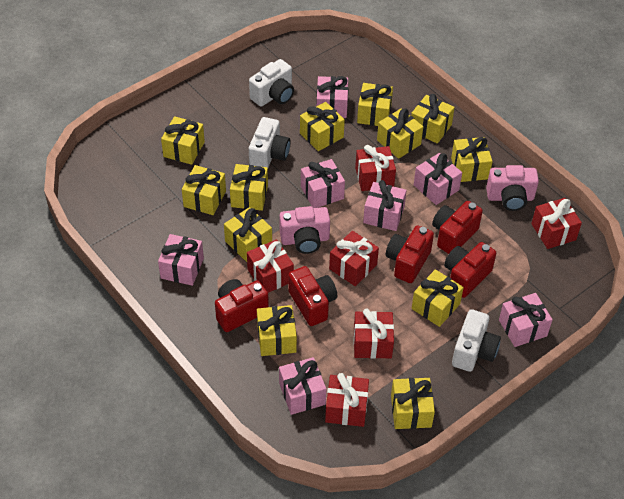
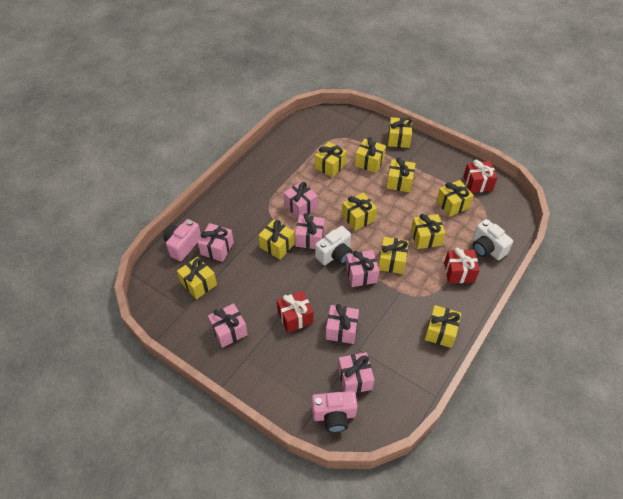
red camera: [215,279,269,332] [288,266,337,326] [386,225,434,283] [432,201,483,254] [444,242,496,298] = 5 -> none = 0
red gift: [247,239,294,293] [325,373,369,427] [329,231,379,286] [353,309,394,359] [355,145,396,191] [531,198,582,249] = 6 -> [277,291,314,333] [444,248,479,283] [463,160,498,193] = 3
white camera: [249,59,294,107] [249,117,291,168] [452,309,501,372] = 3 -> [315,226,353,265] [473,219,513,260] = 2
yellow gift: [161,116,205,165] [182,165,226,215] [224,207,272,262] [230,164,268,211] [257,305,297,356] [300,102,345,151] [357,83,393,126] [377,108,423,159] [391,378,435,429] [411,94,455,144] [412,269,464,327] [451,137,493,182] = 12 -> [177,257,217,299] [259,220,295,260] [315,142,347,178] [342,193,377,231] [355,137,386,173] [379,237,409,274] [387,157,416,192] [388,117,413,148] [411,214,446,249] [425,305,461,348] [436,180,474,217] = 11

